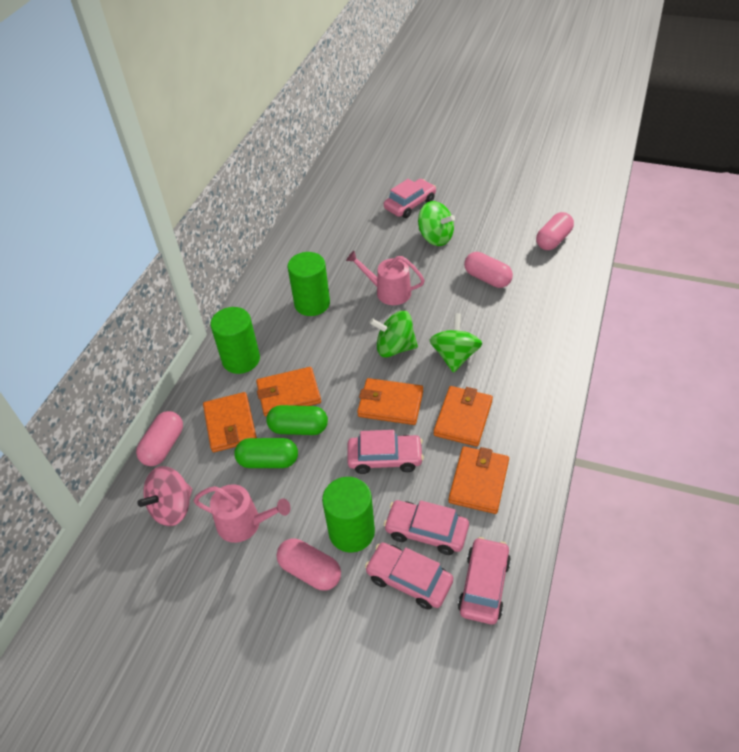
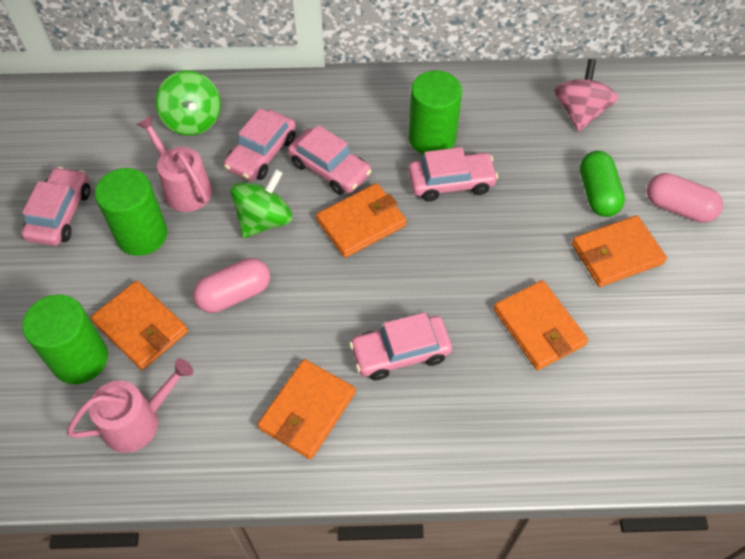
green capsule: [234,438,298,468] [266,405,328,435] = 2 -> [580,151,625,217] = 1
green spinning top: [370,311,418,357] [418,201,455,246] [430,313,482,373] = 3 -> [156,71,221,136] [230,169,293,238] = 2
pink capsule: [136,411,183,466] [277,538,341,590] [464,252,513,288] [536,212,574,250] = 4 -> [193,258,270,313] [646,173,723,223] = 2

